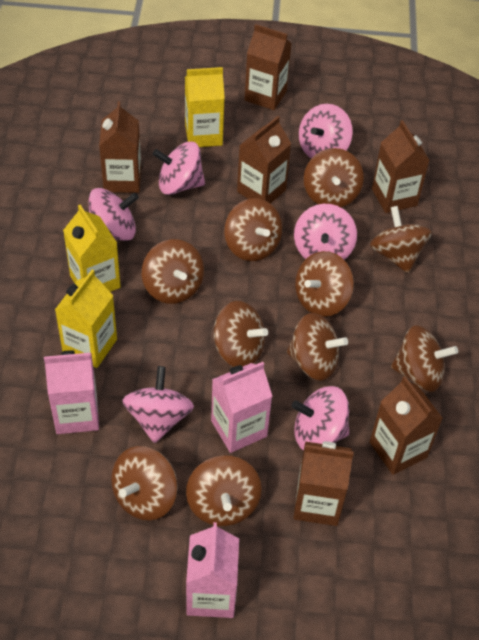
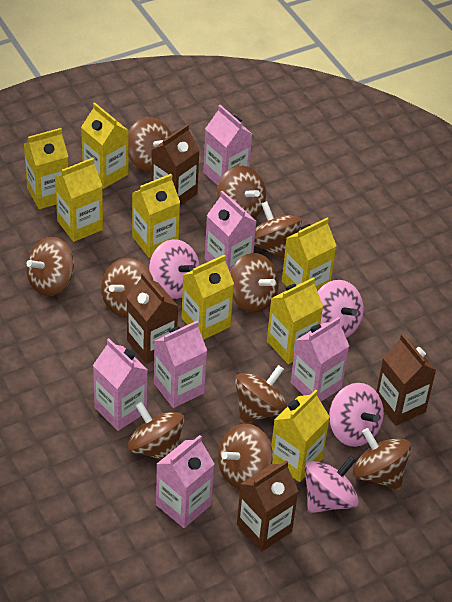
brown carton: [99,101,141,193] [237,116,291,204] [245,24,291,110] [294,441,354,526] [370,376,443,475] [372,120,430,213] = 6 -> [126,272,178,364] [151,124,199,206] [237,460,298,552] [376,334,436,426] = 4
pink carton: [44,350,99,434] [186,522,239,618] [211,362,272,453] = 3 -> [93,339,148,431] [154,321,207,408] [156,435,214,528] [203,105,252,186] [205,191,257,272] [291,317,349,401] = 6
pink spinning top: [89,188,139,241] [122,366,194,443] [153,141,205,195] [292,386,349,451] [294,204,357,260] [299,104,353,158] = 6 -> [149,239,200,299] [304,455,359,513] [317,280,364,338] [329,383,384,447] = 4
yellow carton: [55,270,117,368] [63,205,121,292] [185,67,225,147] = 3 -> [24,128,69,209] [55,158,103,242] [81,102,129,189] [132,174,180,258] [182,255,234,340] [267,277,323,364] [271,389,330,482] [282,217,337,291] = 8

